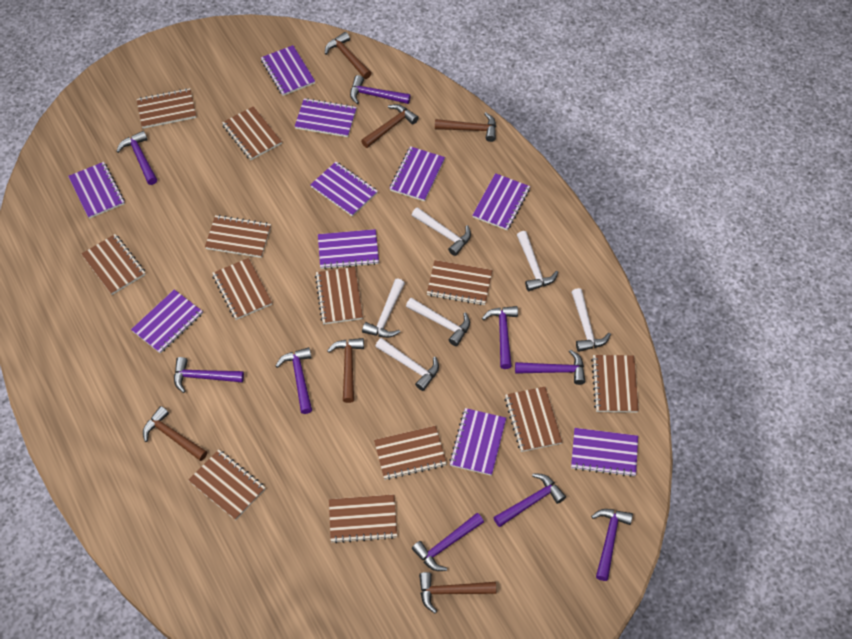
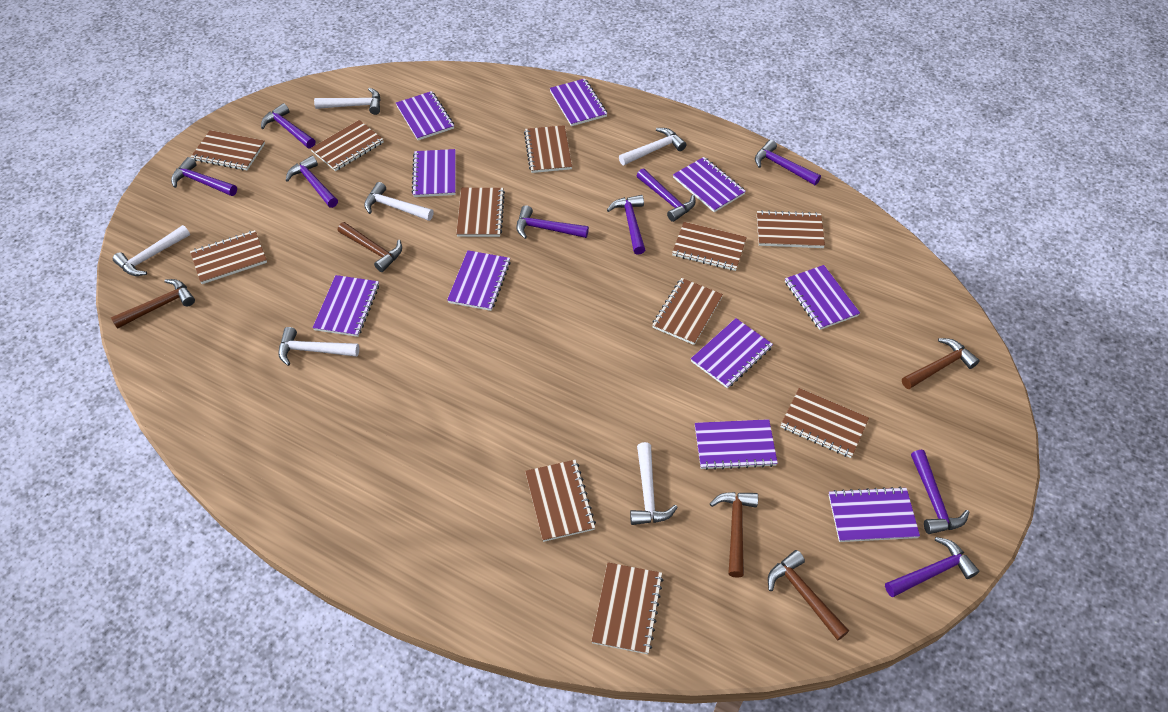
brown hammer: [143,406,207,461] [325,32,372,79] [327,338,364,403] [361,104,419,148] [419,572,496,613] [435,112,496,142] = 6 -> [111,279,195,329] [338,222,402,272] [710,492,758,578] [768,550,849,641] [902,338,980,389] = 5
brown notebook: [81,234,146,295] [136,88,196,129] [188,450,266,520] [205,215,271,258] [212,258,272,320] [222,106,282,160] [315,267,363,324] [329,494,397,543] [374,426,447,480] [427,260,493,305] [505,387,562,452] [591,355,639,412] = 12 -> [190,230,267,284] [191,130,265,170] [310,120,384,171] [456,188,505,237] [524,125,572,173] [525,460,596,542] [591,562,663,654] [652,278,723,345] [672,222,747,271] [757,210,825,248] [781,388,869,458] = 11

